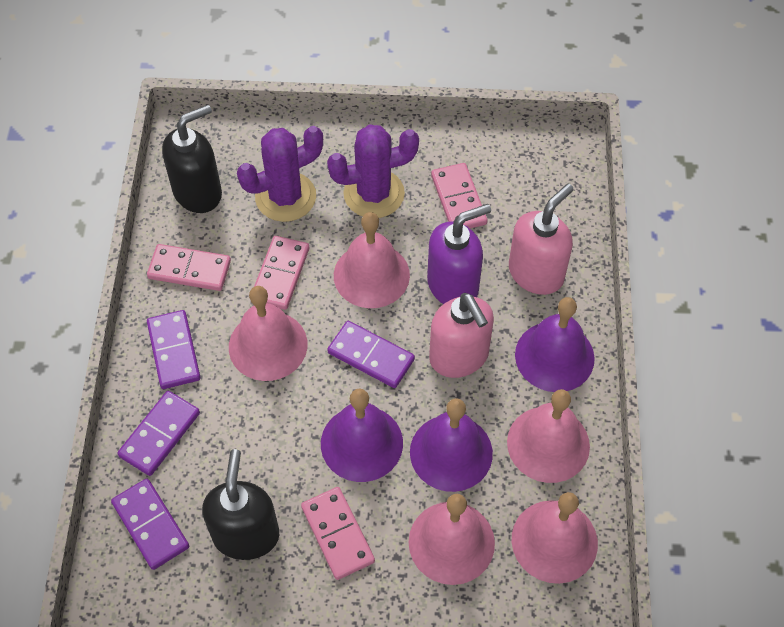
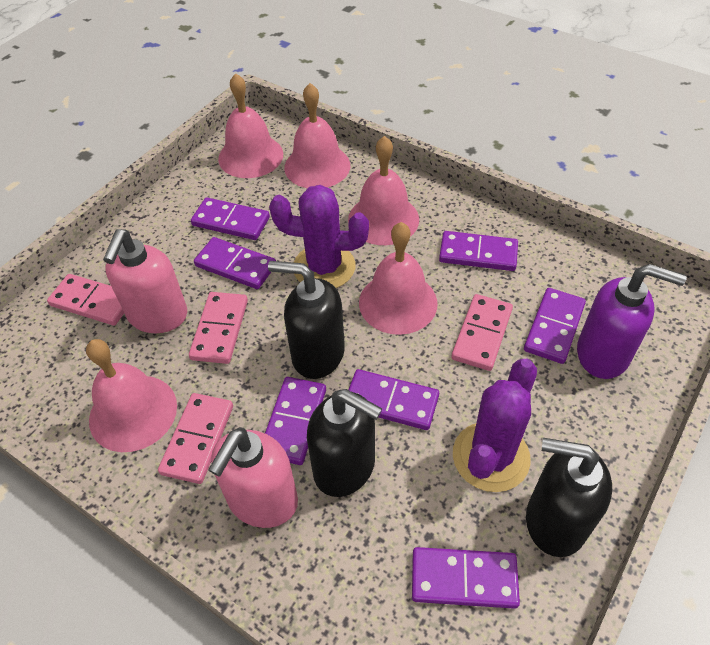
black soap dispenser: [162,105,222,213] [202,449,279,560] = 2 -> [268,261,345,379] [307,389,382,497] [526,438,612,557] = 3
purple bell: [321,389,403,482] [410,398,493,492] [515,297,595,392] = 3 -> none = 0
purple domino: [111,478,189,570] [117,391,200,476] [147,310,201,389] [327,321,415,388] = 4 -> [191,197,270,240] [194,237,276,289] [265,377,326,465] [348,369,439,430] [412,547,520,609] [439,231,518,271] [524,288,586,364] = 7

